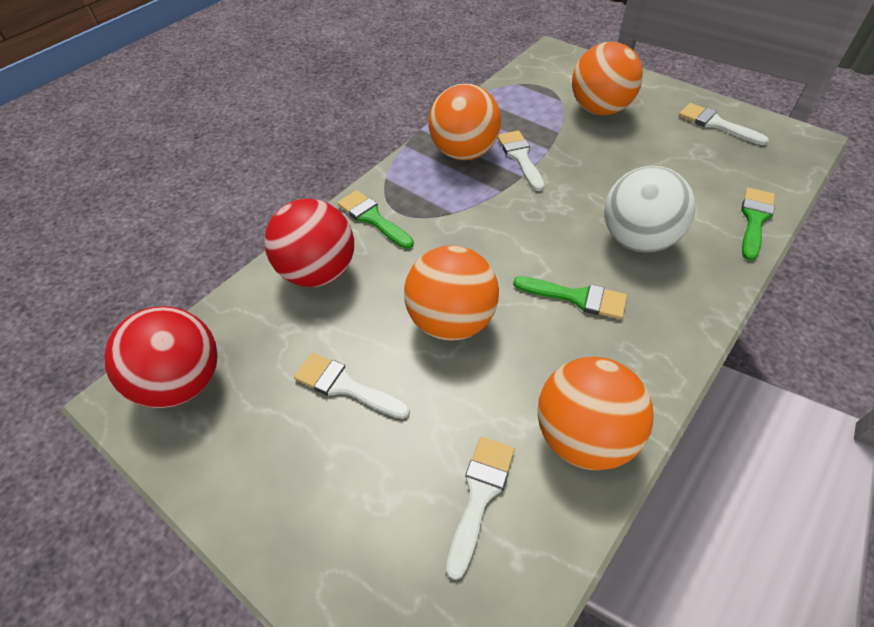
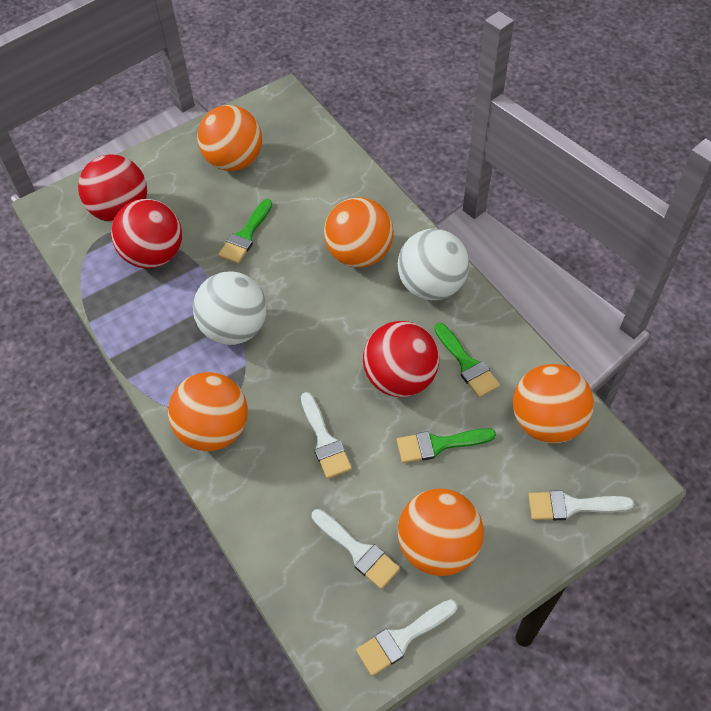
orange ball: [404,246,499,341] [429,84,501,160] [538,357,654,470] [572,42,643,115] = 4 -> [168,372,248,451] [197,105,262,171] [324,197,394,268] [398,489,484,576] [513,364,594,443] = 5
red ball: [104,306,218,408] [264,199,354,287] = 2 -> [78,154,147,222] [111,199,182,269] [363,321,439,397] = 3
white ball: [604,166,695,252] = 1 -> [193,272,267,345] [398,229,469,300] = 2

